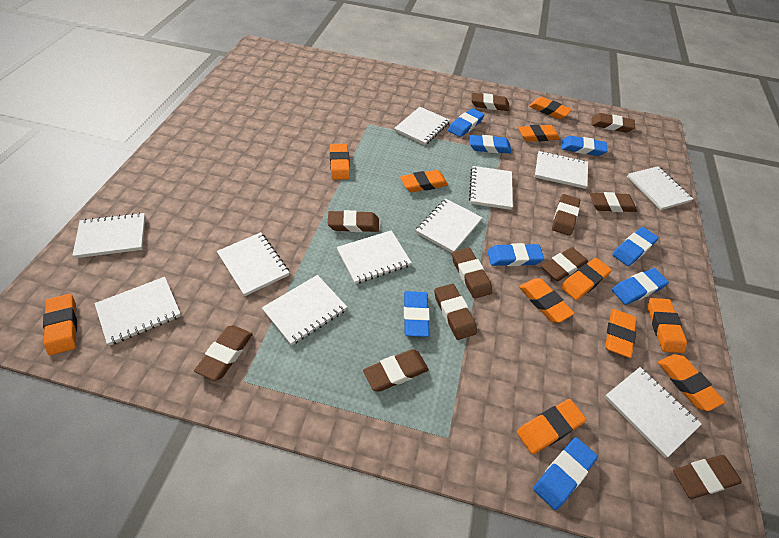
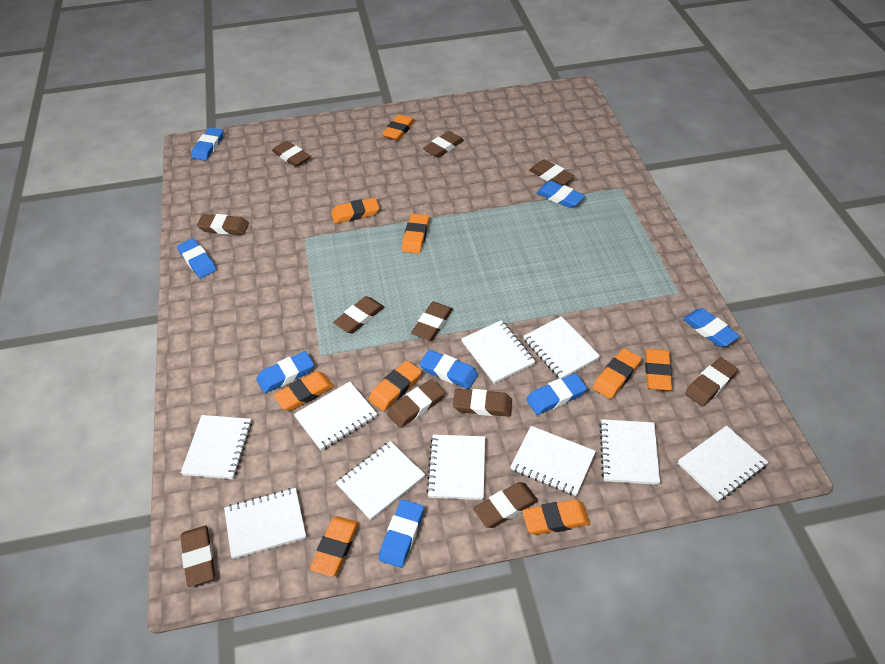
orange eraser: [43,294,77,355] [330,144,350,180] [400,170,448,192] [517,399,586,454] [518,125,560,142] [519,278,575,323] [529,97,572,119] [561,258,612,300] [605,309,637,358] [648,298,687,353] [658,354,725,411] = 11 -> [273,371,334,411] [310,516,359,577] [331,198,379,223] [368,361,422,411] [382,114,415,141] [402,214,429,254] [522,500,590,535] [593,348,641,399] [645,349,672,390] = 9
white notebook: [72,213,146,258] [95,277,181,346] [217,232,290,296] [262,275,347,345] [337,230,412,284] [394,107,450,145] [416,199,482,253] [469,166,513,210] [535,151,588,189] [605,367,702,458] [627,166,693,210] = 11 -> [181,415,252,479] [224,488,306,559] [294,382,377,451] [336,441,425,520] [426,435,485,500] [461,320,536,384] [510,426,596,496] [523,316,600,379] [599,419,660,485] [678,426,768,502] = 10

